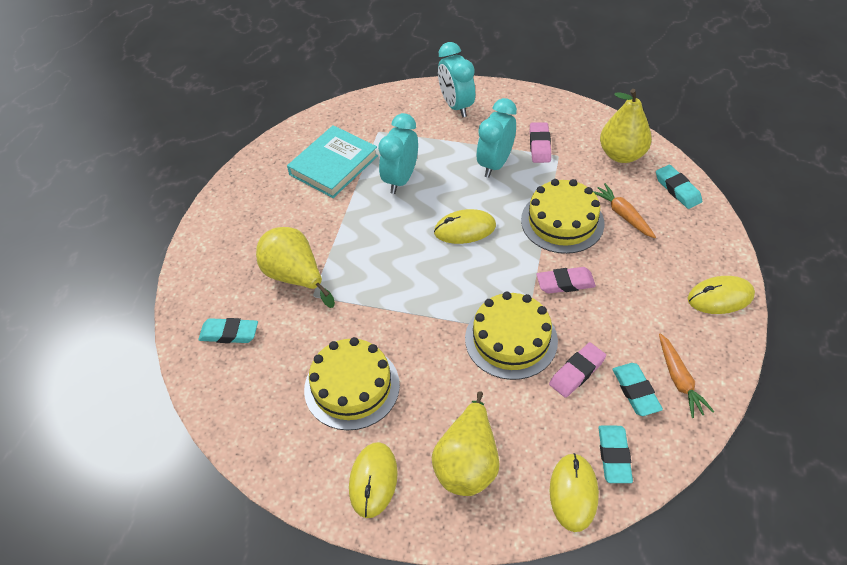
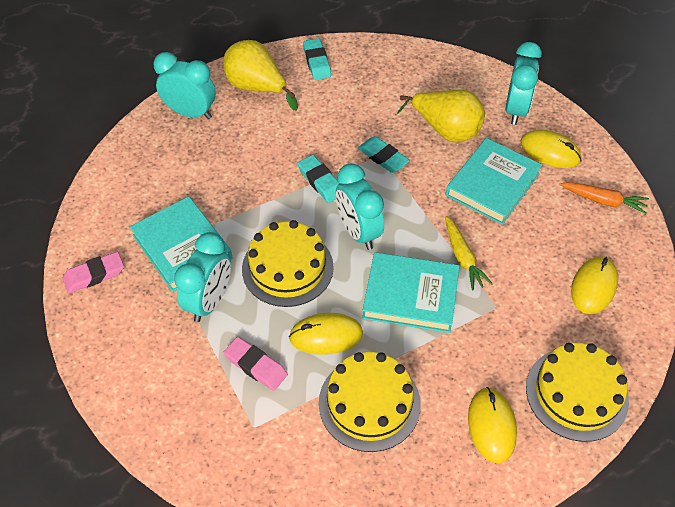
orange carrot: [593,183,656,238] [659,333,714,418] = 2 -> [560,182,649,214] = 1
pink eraser: [530,122,551,163] [536,267,596,294] [549,342,606,398] = 3 -> [63,251,124,293] [224,337,288,391] = 2
turquoise book: [287,125,378,198] = 1 -> [130,196,232,292] [362,252,459,333] [446,138,542,225] = 3
turquoise clock: [378,113,418,194] [438,42,475,117] [476,98,517,178] = 3 -> [154,52,216,119] [174,232,231,322] [336,163,384,250] [505,42,542,125] = 4
turquoise eraser: [198,318,258,343] [599,426,633,483] [613,363,663,416] [656,165,702,209] = 4 -> [297,155,340,203] [303,38,331,80] [358,136,410,173] = 3
yellow carrot: none = 0 -> [445,216,493,291] = 1
yellow pear: [256,227,335,308] [432,391,500,496] [600,89,652,163] = 3 -> [223,40,298,111] [398,90,485,142] = 2

